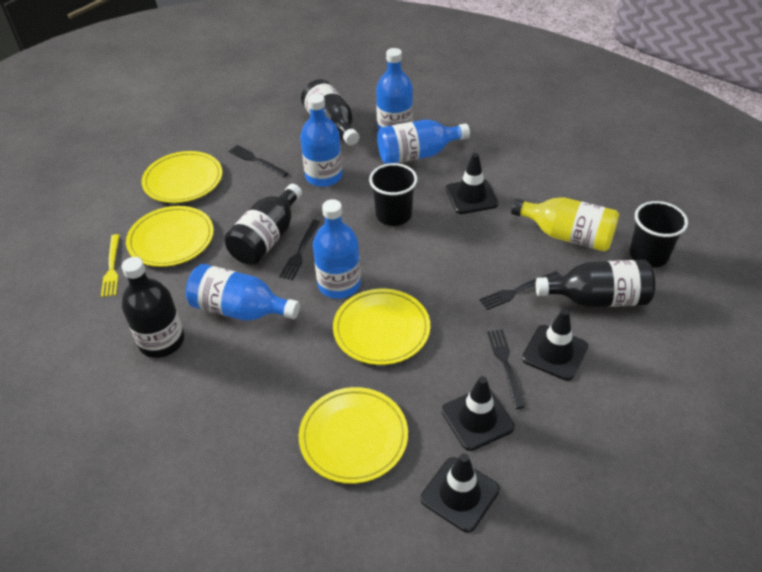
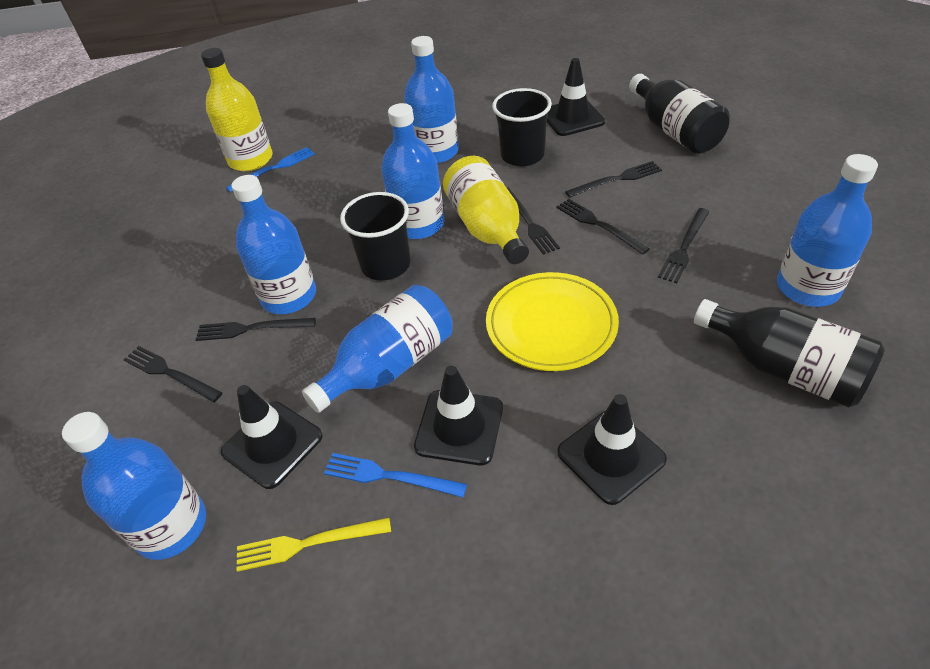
black bottle: [121,257,184,358] [224,184,302,265] [301,79,359,145] [536,260,655,307] = 4 -> [629,74,730,154] [694,299,885,408] = 2
black fork: [229,145,288,177] [279,220,320,280] [479,271,561,310] [487,329,525,409] = 4 -> [123,346,223,402] [195,318,316,341] [507,187,560,255] [557,199,649,255] [565,161,662,198] [658,208,710,283] = 6
blue bottle: [186,264,300,321] [300,94,343,187] [313,199,361,299] [376,48,413,131] [377,119,470,164] = 5 -> [62,412,206,560] [232,175,316,314] [302,285,453,413] [381,103,444,239] [404,36,459,164] [777,154,878,307] = 6
blue fork: none = 0 -> [226,147,315,192] [324,453,467,497] = 2
yellow bottle: [511,197,619,252] = 1 -> [201,48,272,171] [443,156,529,264] = 2
yellow plate: [126,206,214,267] [142,151,222,203] [299,387,408,484] [333,289,430,365] = 4 -> [486,272,619,371] = 1

